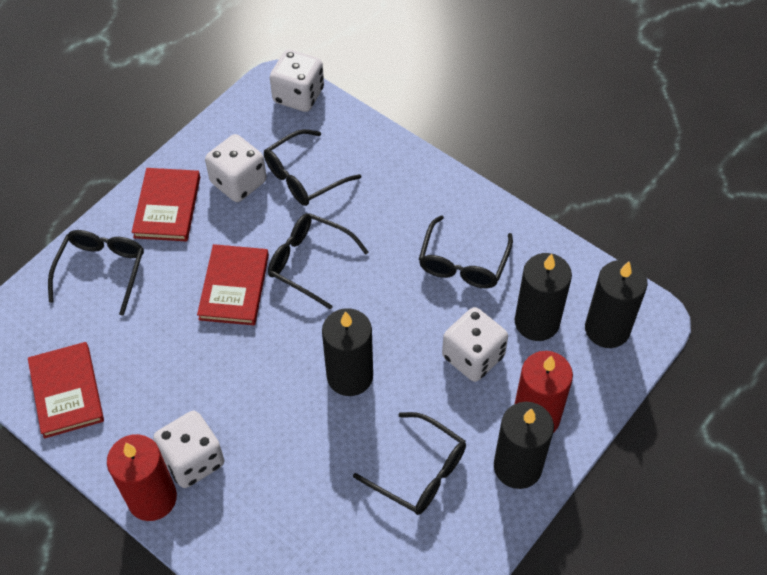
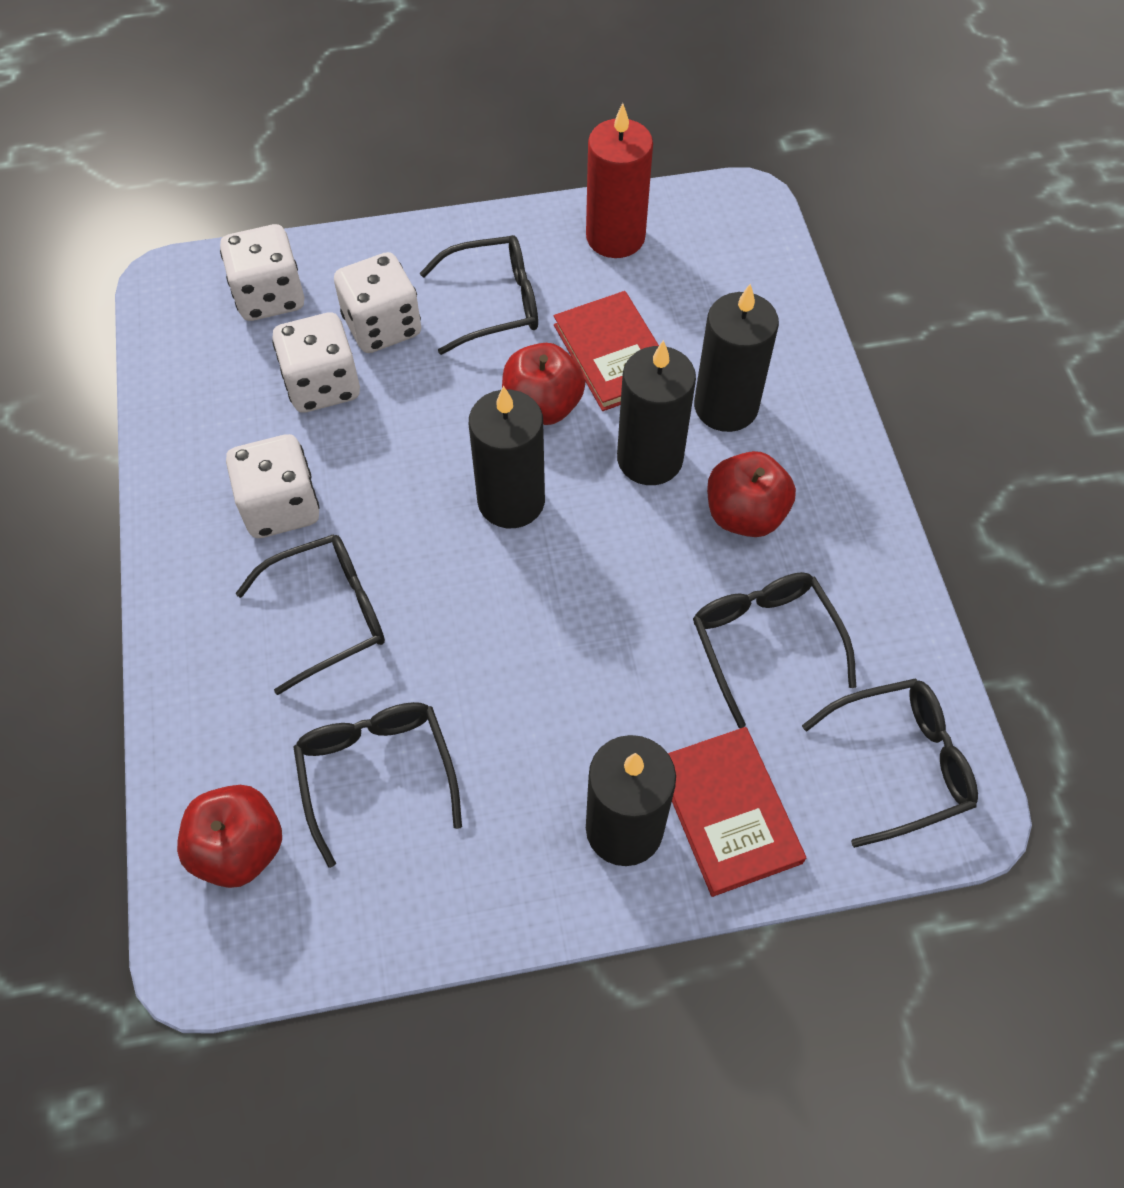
red apple: none = 0 -> [177,785,282,888] [502,343,585,425] [707,451,796,537] = 3
red book: [28,342,104,438] [132,168,200,241] [197,244,269,325] = 3 -> [554,291,659,411] [668,727,806,897] = 2
red candle: [107,434,177,521] [515,351,573,433] = 2 -> [586,103,653,258] = 1

